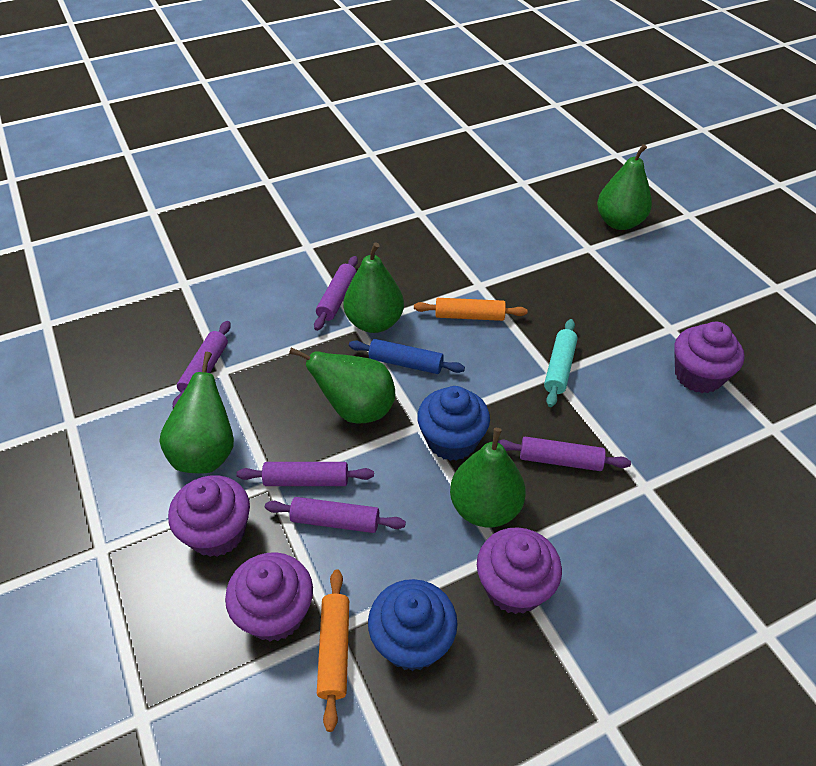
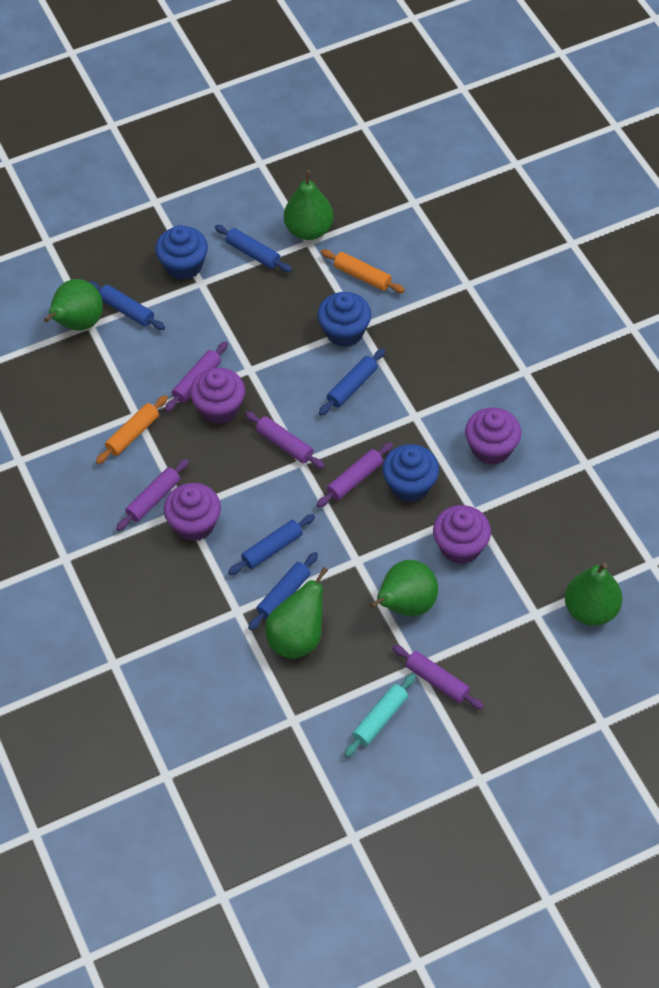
blue cupcake: [368,579,458,671] [417,386,490,461] = 2 -> [155,225,208,280] [317,292,371,347] [382,444,439,502] = 3
blue rolling pin: [349,339,465,374] = 1 -> [89,281,165,330] [215,225,292,272] [228,514,315,575] [248,552,318,630] [319,348,385,416] = 5

